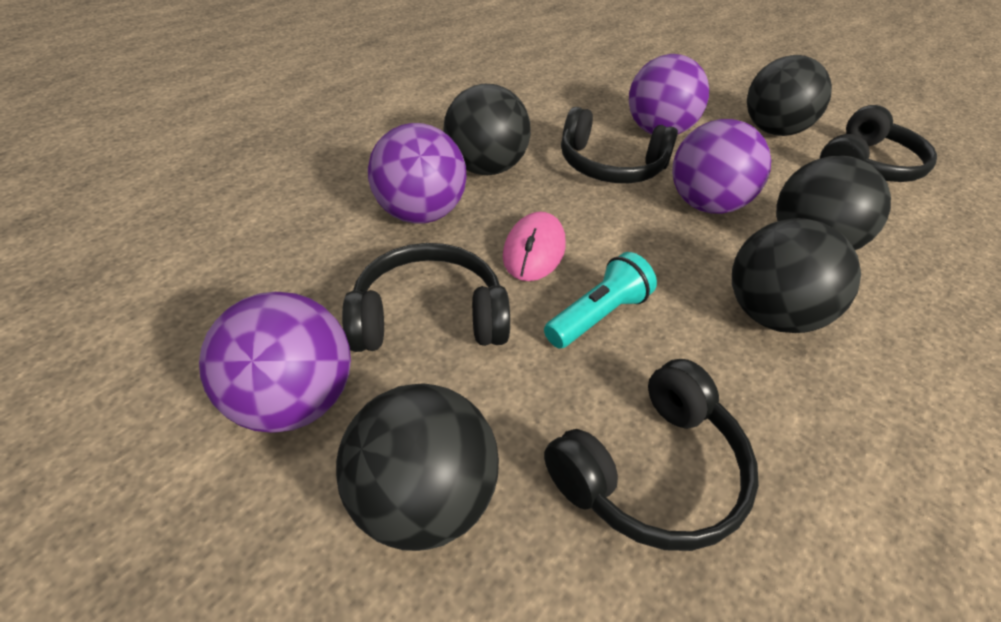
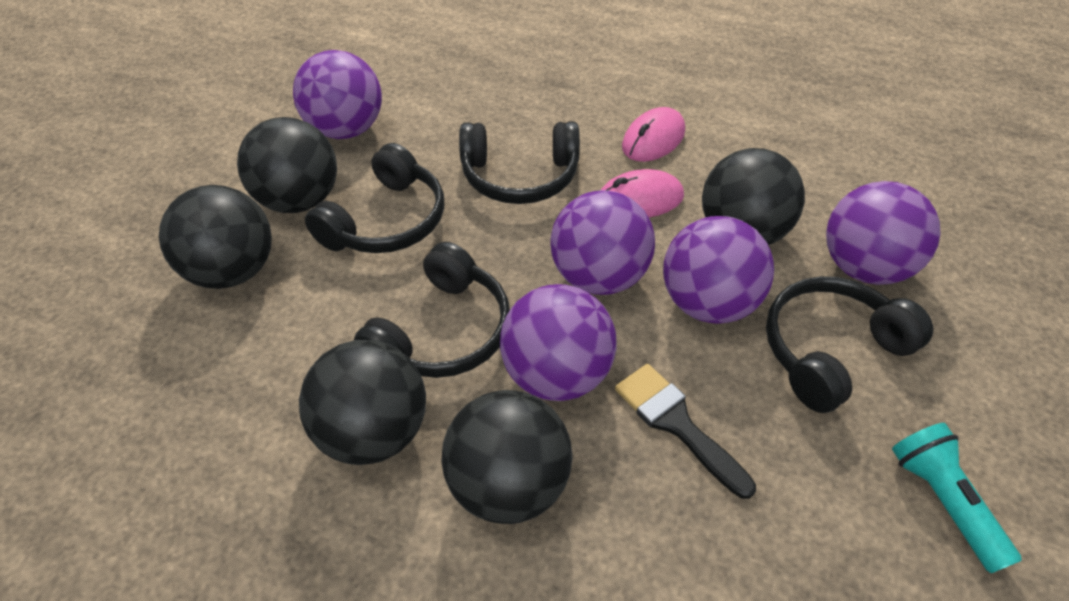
black brush: none = 0 -> [615,364,756,499] = 1
pink mouse: [503,212,566,281] = 1 -> [601,169,684,218] [622,107,685,162] = 2
purple ball: [199,292,351,433] [368,123,466,224] [629,54,709,134] [672,119,771,214] = 4 -> [293,50,382,139] [500,284,617,401] [550,190,655,295] [663,216,774,324] [826,181,940,285] = 5

